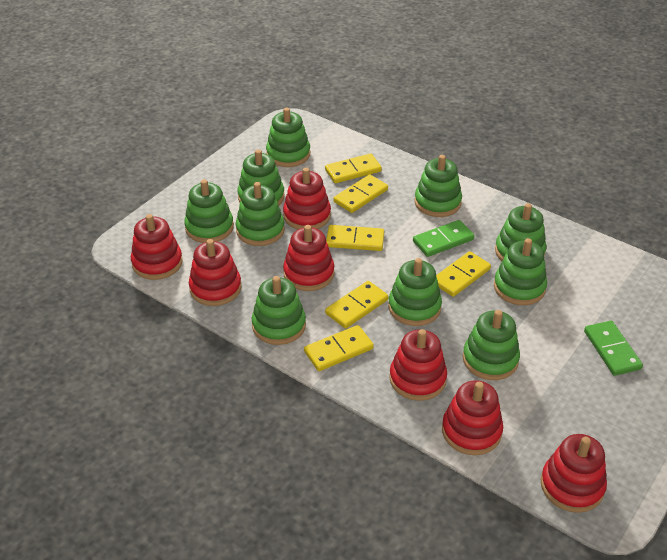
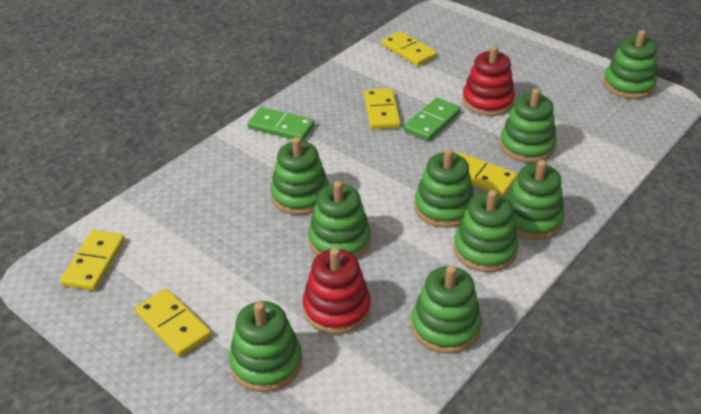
green stacking toy: [184,179,234,243] [236,182,285,246] [237,149,285,206] [252,276,306,345] [266,107,310,167] [388,258,442,326] [415,155,462,217] [463,310,520,380] [494,238,547,305] [495,203,546,261] = 10 -> [229,301,302,392] [270,137,329,215] [308,181,371,258] [411,266,482,354] [414,149,474,228] [454,190,518,272] [500,88,557,163] [506,160,564,240] [604,30,657,99] = 9
red stacking toy: [131,214,183,280] [189,239,241,306] [283,168,331,229] [283,225,334,291] [389,329,447,401] [442,380,503,455] [541,434,607,513] = 7 -> [302,248,371,334] [462,46,515,116] = 2
yellow domino: [304,325,374,371] [325,153,382,183] [325,281,388,329] [326,225,384,251] [333,175,388,213] [436,251,491,297] = 6 -> [60,230,125,291] [135,289,211,357] [364,88,401,129] [382,31,437,66] [458,152,517,196] = 5

